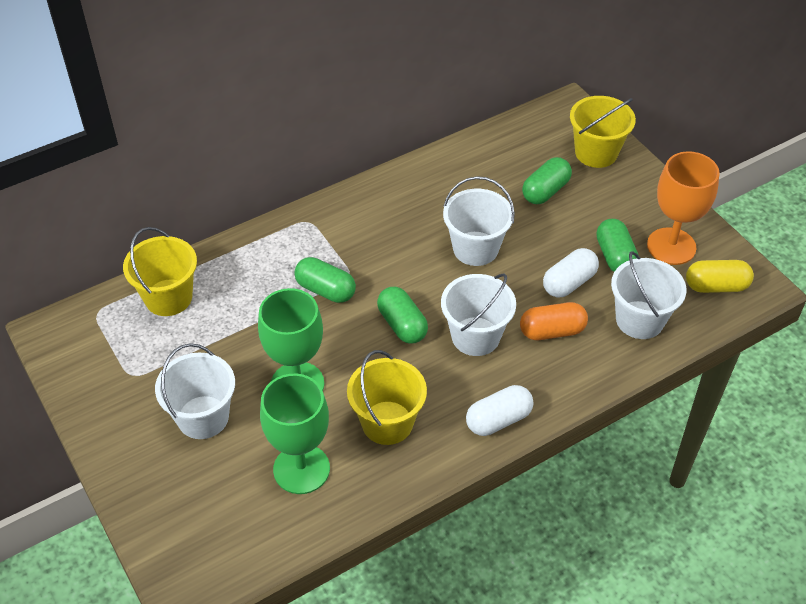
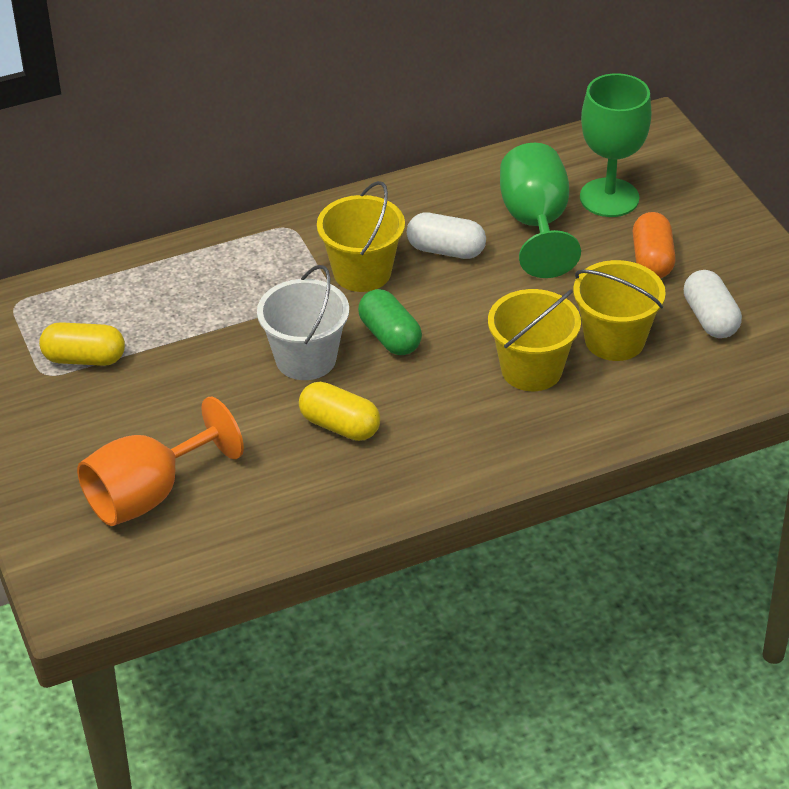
green capsule: [294,257,356,303] [377,286,428,344] [522,157,572,204] [596,219,639,272] = 4 -> [358,289,422,355] = 1
white bucket: [155,343,235,439] [441,273,516,356] [443,176,515,266] [611,251,687,339] = 4 -> [257,265,349,380] = 1
yellow capsule: [686,260,754,293] = 1 -> [39,322,125,366] [299,382,380,441] = 2

